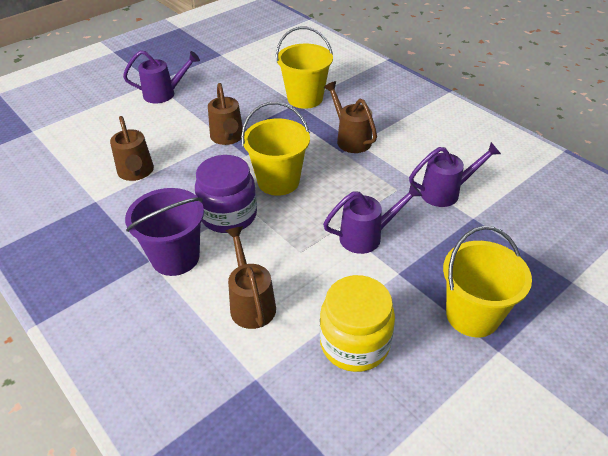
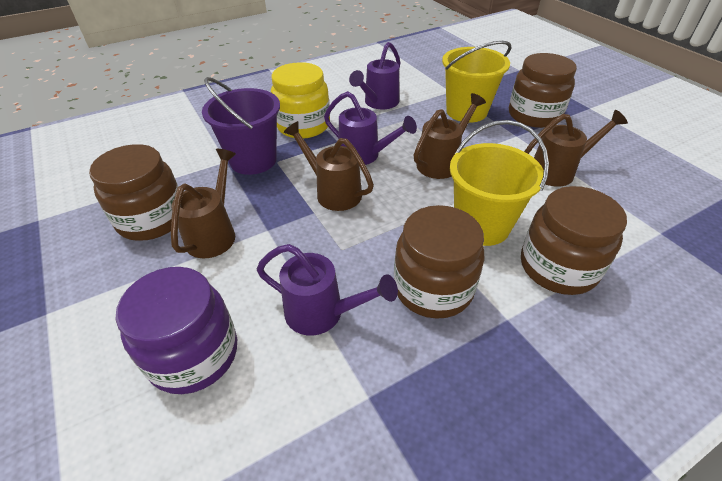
brown jar: none = 0 -> [89,144,178,241] [394,205,485,319] [509,53,577,128] [521,186,627,295] = 4
yellow bucket: [241,102,310,196] [276,26,333,109] [443,226,532,337] = 3 -> [442,41,512,123] [450,120,549,246] = 2

